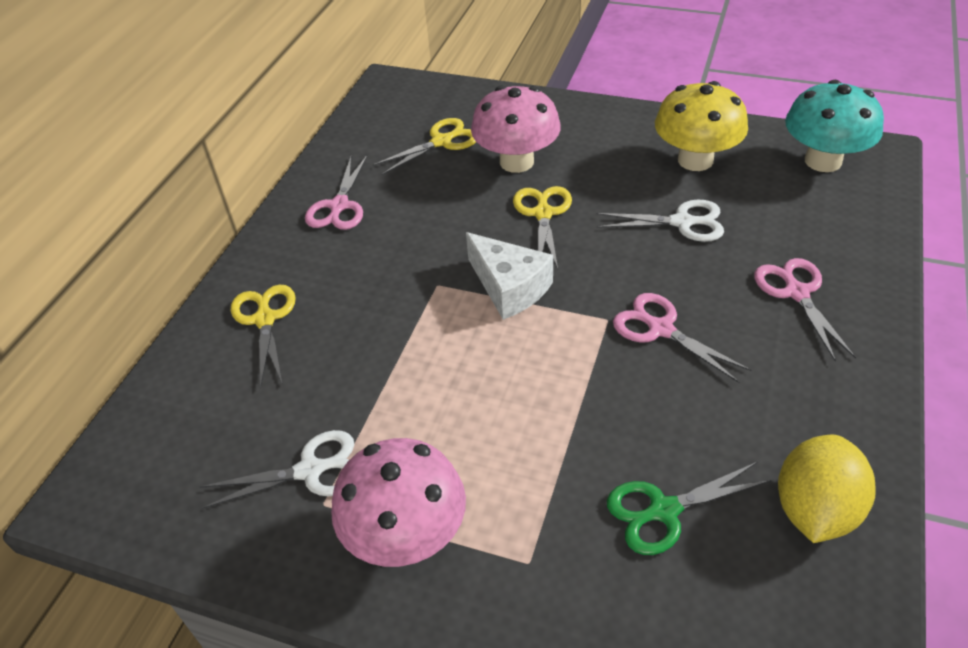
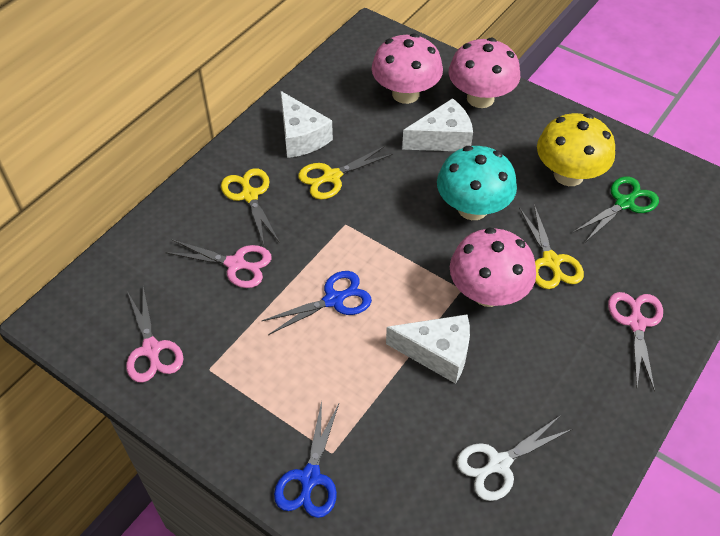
blue scissors: none = 0 -> [262,271,372,335] [274,401,339,518] = 2
pink mushroom: [331,438,466,567] [471,86,561,173] = 2 -> [372,33,443,104] [449,38,520,108] [450,227,536,307] = 3
white cheese: [466,232,553,320] = 1 -> [280,91,333,158] [386,314,470,384] [402,98,473,151] = 3
white scissors: [200,430,355,509] [596,200,724,242] = 2 -> [457,416,572,501] = 1
yellow lemon: [778,435,876,543] = 1 -> none = 0

